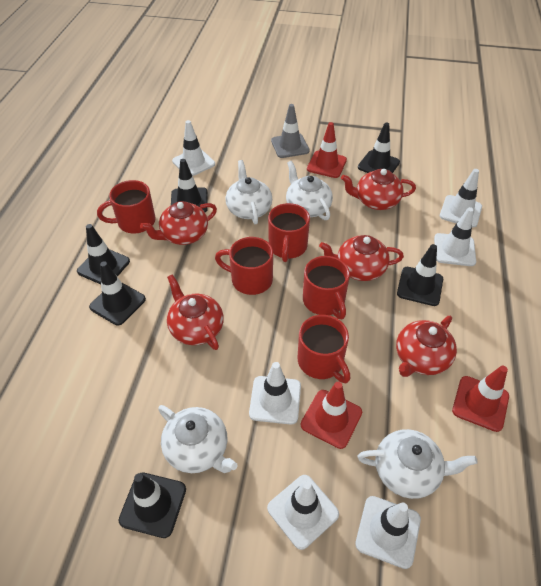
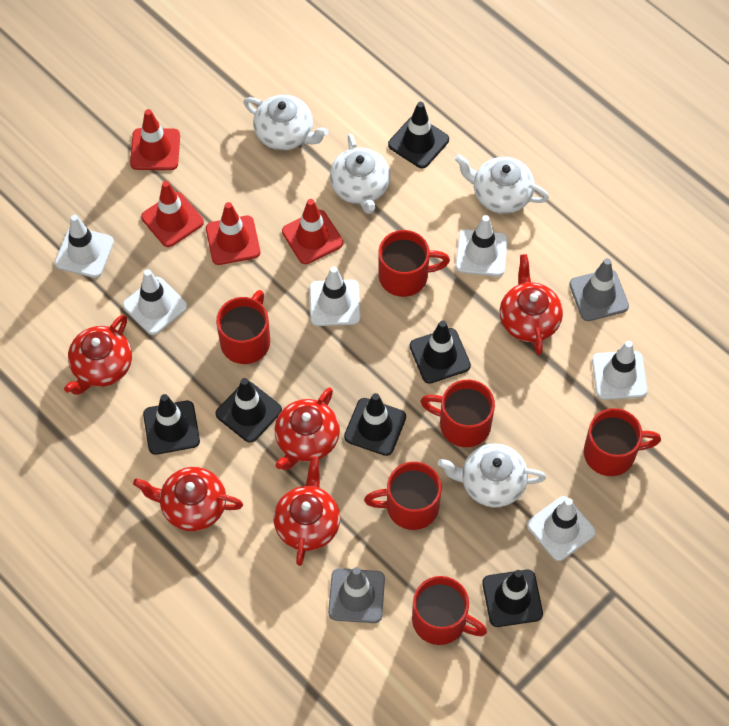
grey traffic cone: [271,104,310,158] = 1 -> [328,567,385,623] [569,258,629,321] = 2
red mug: [97,180,156,233] [215,237,273,295] [268,203,310,262] [298,315,350,383] [303,256,350,319] = 5 -> [216,290,270,364] [364,462,442,530] [379,230,450,297] [412,576,487,645] [420,380,495,447] [584,408,661,476] = 6
red traffic cone: [301,382,362,449] [307,122,347,178] [452,366,509,432] = 3 -> [130,109,180,170] [141,181,204,247] [206,202,260,265] [282,199,343,264] = 4

